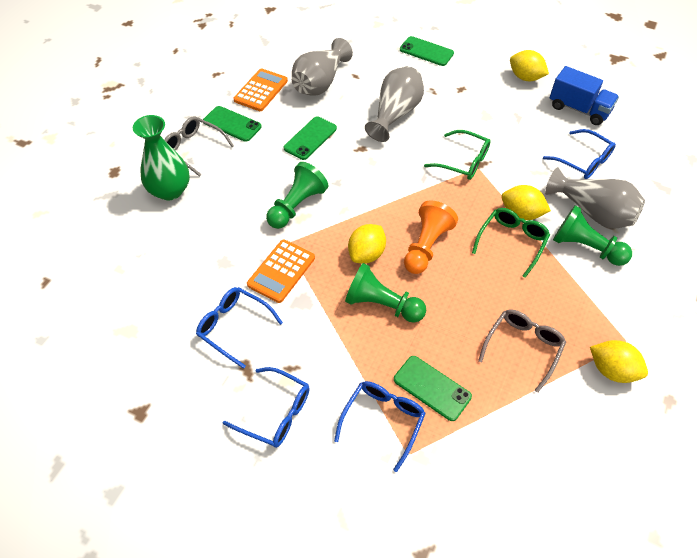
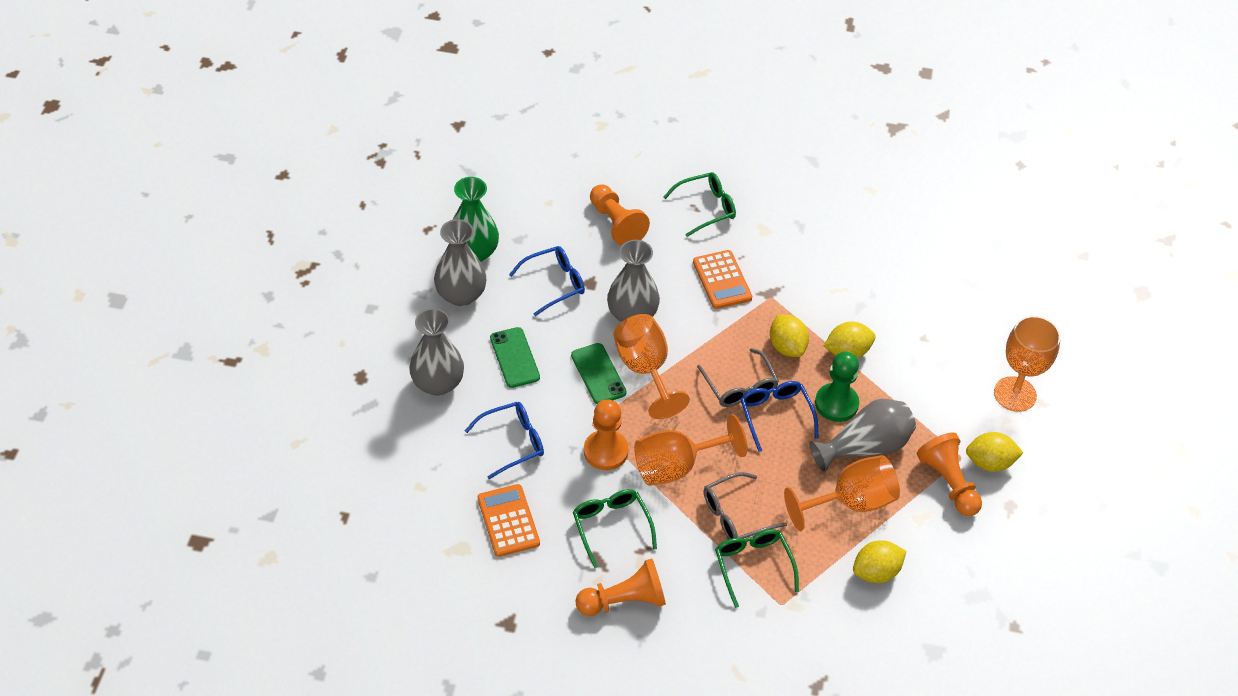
blue glasses: [196,287,283,369] [223,367,310,448] [334,381,426,472] [543,129,616,179] = 4 -> [465,402,544,479] [509,246,585,316] [740,381,819,452] = 3
blue truck: [550,66,619,125] = 1 -> none = 0
green glasses: [424,130,491,180] [472,208,550,278] = 2 -> [573,489,657,568] [663,172,736,237] [715,529,799,608] = 3
green pawn: [266,162,329,229] [345,263,426,323] [553,205,632,266] = 3 -> [815,352,859,422] = 1
green phone: [203,106,262,142] [284,116,337,160] [394,356,472,421] [400,36,454,66] = 4 -> [490,327,540,388] [571,343,627,404] = 2
grey vase: [292,38,353,96] [365,66,424,142] [545,167,645,229] = 3 -> [409,308,464,396] [434,219,486,306] [607,240,660,322] [810,399,916,473] = 4
orange goblet: none = 0 -> [613,314,690,419] [634,414,747,486] [784,455,900,531] [994,316,1061,412] = 4
orange pawn: [404,200,458,274] = 1 -> [576,559,666,616] [584,399,628,470] [590,185,650,246] [917,433,982,516] = 4

